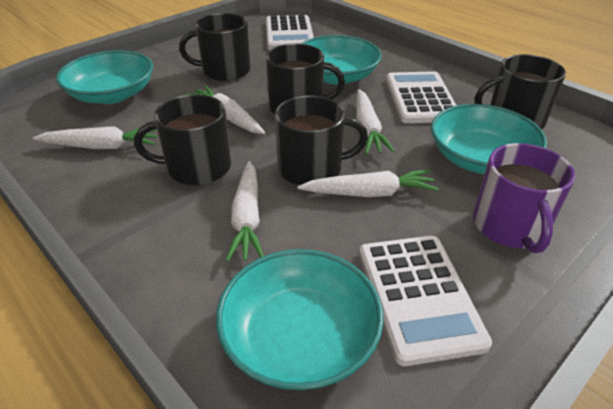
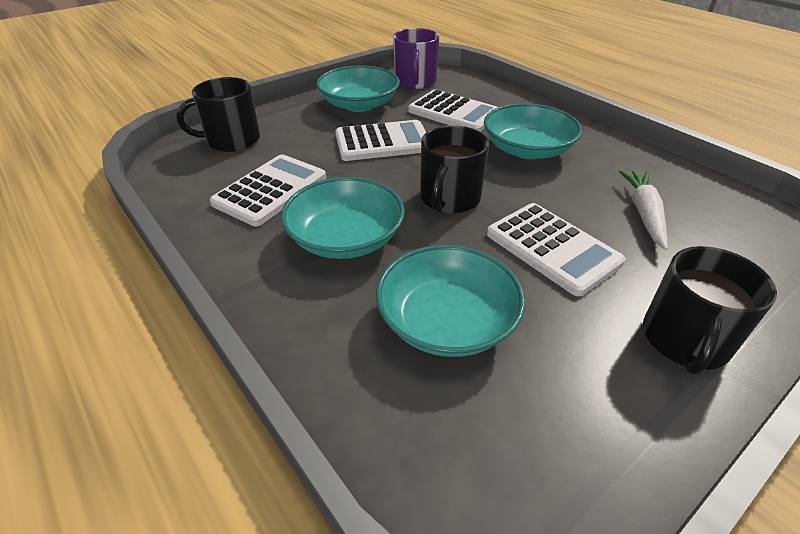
black mug: [134,94,231,185] [179,13,251,81] [266,43,345,114] [275,96,368,185] [475,54,566,130] = 5 -> [177,77,260,152] [420,125,489,214] [643,246,777,374] = 3
white calculator: [266,15,314,50] [359,236,492,366] [386,71,457,123] = 3 -> [210,154,326,226] [335,120,426,161] [408,89,498,132] [487,203,625,296] = 4
white carrot: [33,126,157,149] [185,85,265,134] [226,161,264,262] [297,169,439,197] [356,89,395,154] = 5 -> [619,170,668,250] = 1

